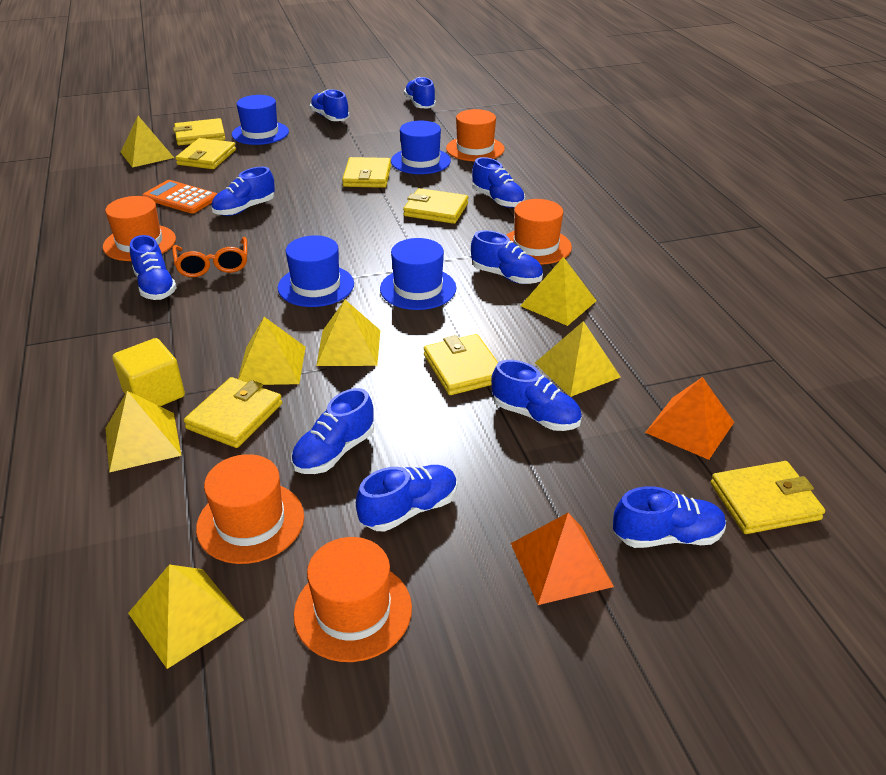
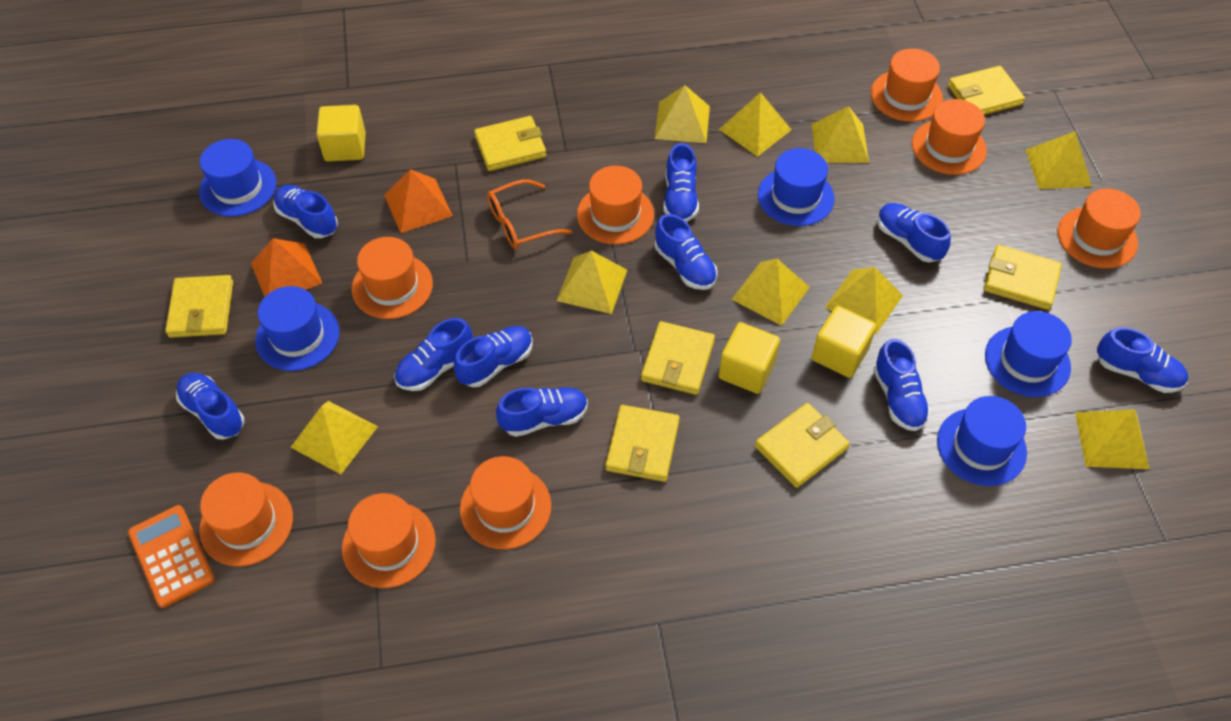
blue hat: [232,95,289,145] [278,235,354,307] [380,238,456,310] [391,121,451,174] = 4 -> [199,139,277,217] [255,286,339,371] [758,148,835,226] [937,396,1027,486] [985,311,1072,397] = 5
orange hat: [103,196,176,261] [196,454,304,564] [294,537,412,662] [446,109,505,161] [506,199,572,265] = 5 -> [199,472,293,566] [342,493,436,588] [352,237,433,319] [460,456,551,549] [577,166,654,244] [871,48,943,122] [912,99,987,175] [1058,188,1141,268] = 8
yellow cube: [112,338,185,406] = 1 -> [316,105,366,161] [719,322,780,394] [812,306,876,378] = 3
yellow pyramid: [106,391,181,473] [121,116,174,168] [128,564,244,669] [238,317,306,385] [316,300,380,366] [521,257,596,326] [535,321,620,397] = 7 -> [291,401,378,474] [557,251,627,314] [655,85,710,143] [719,92,792,157] [732,259,810,326] [812,106,869,163] [825,267,903,334] [1026,131,1092,189] [1075,409,1149,469] = 9

